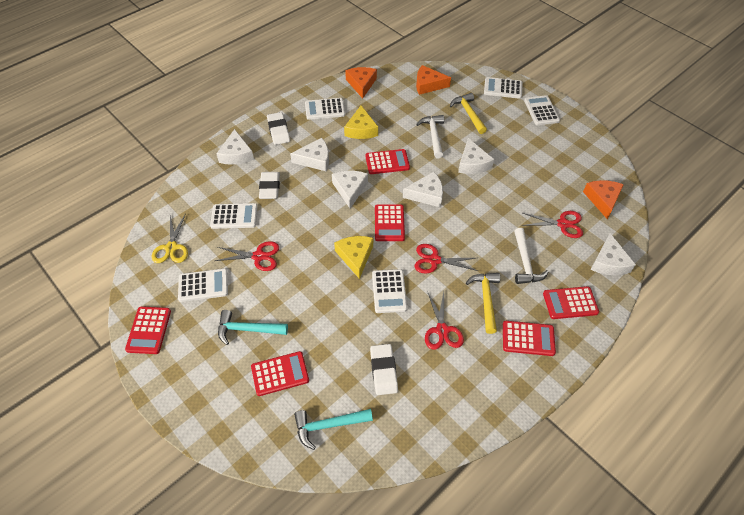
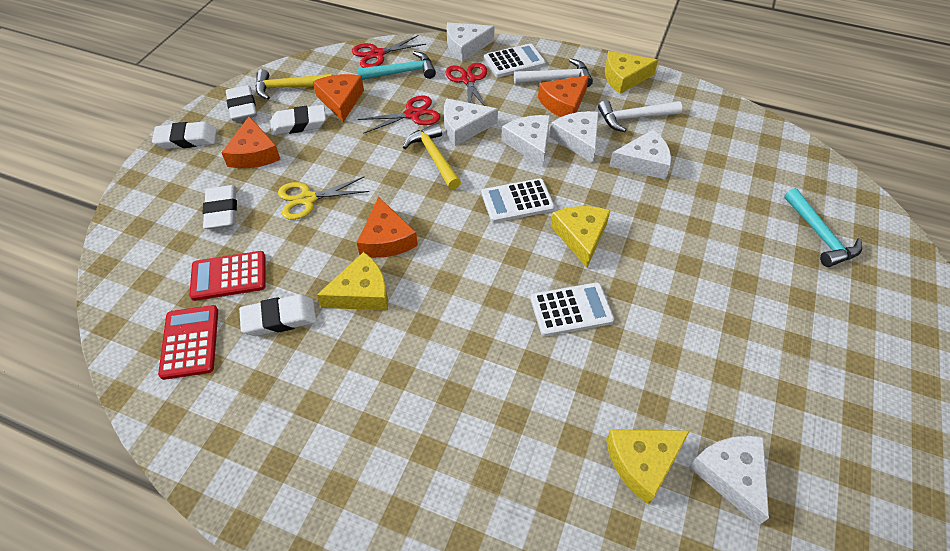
orange cheese: [345,67,377,99] [416,65,451,95] [583,180,624,219] = 3 -> [221,116,281,168] [313,74,364,122] [357,197,418,258] [538,75,589,117] = 4
red calculator: [125,306,171,354] [251,351,309,396] [365,149,410,174] [375,204,405,241] [503,321,556,356] [543,286,599,319] = 6 -> [158,305,218,380] [190,251,266,301] = 2
red scissors: [215,241,279,271] [415,244,478,274] [425,291,464,350] [522,211,583,238] = 4 -> [352,35,426,68] [358,95,440,134] [445,63,487,106] = 3
white calculator: [178,268,228,302] [210,203,257,229] [305,98,345,120] [372,269,407,313] [484,77,522,99] [524,95,560,125] = 6 -> [482,178,555,223] [484,43,545,77] [530,282,614,336] = 3
white eraser: [259,172,280,199] [267,112,290,145] [370,344,398,395] = 3 -> [152,122,217,149] [202,185,237,229] [226,85,257,121] [239,294,317,336] [271,105,326,135] = 5
yellow cheese: [334,236,373,279] [344,106,378,139] = 2 -> [317,252,388,310] [551,206,610,268] [605,51,658,94] [606,429,690,505] = 4

